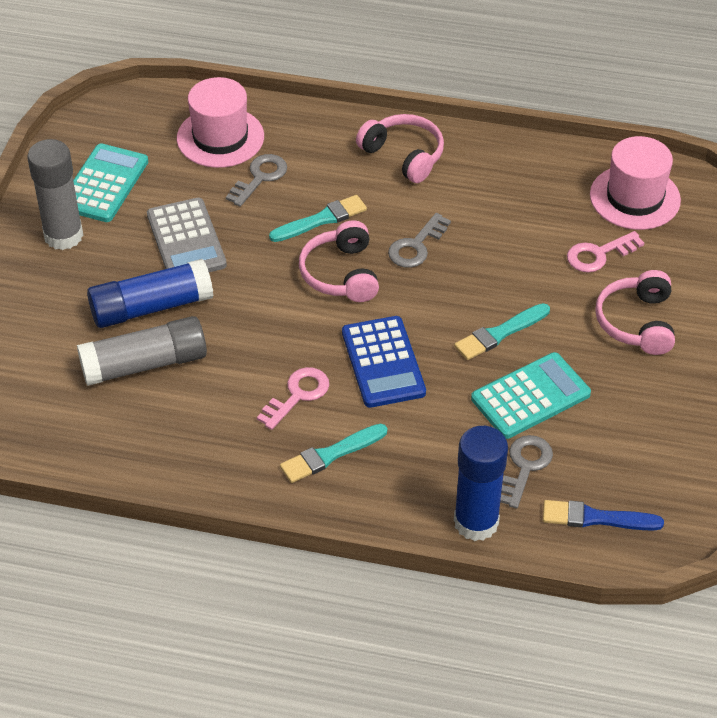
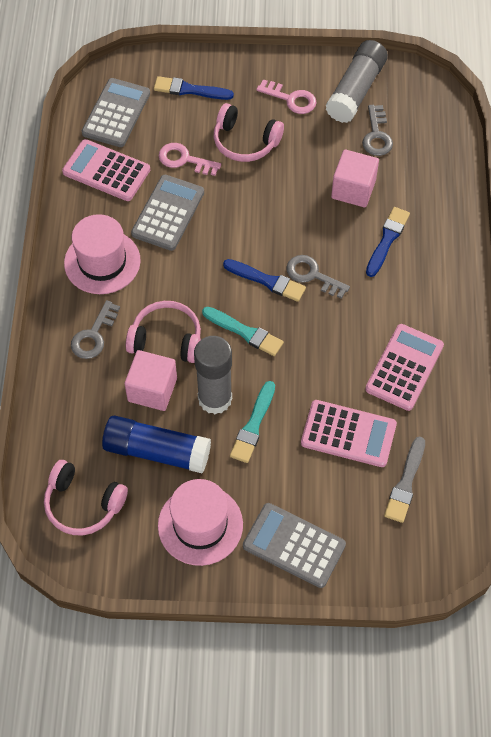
blue brush: [543,500,664,531] = 1 -> [154,76,234,100] [223,259,306,302] [366,207,410,277] = 3
blue calculator: [342,316,426,408] = 1 -> none = 0
blue glue stick: [87,259,214,328] [454,426,508,541] = 2 -> [102,416,211,473] = 1
grey brush: none = 0 -> [384,436,425,523] = 1
grey calculator: [147,198,227,272] = 1 -> [82,78,150,147] [131,175,204,251] [243,503,346,588] = 3
pink calculator: none = 0 -> [62,139,150,201] [301,400,397,467] [365,324,444,411] = 3
pink cube: none = 0 -> [124,350,177,411] [331,149,379,207] = 2
turquoise brush: [269,195,367,242] [280,424,387,483] [454,303,550,360] = 3 -> [202,307,284,356] [230,381,275,463] = 2
turquoise calculator: [73,143,148,222] [471,352,591,439] = 2 -> none = 0

